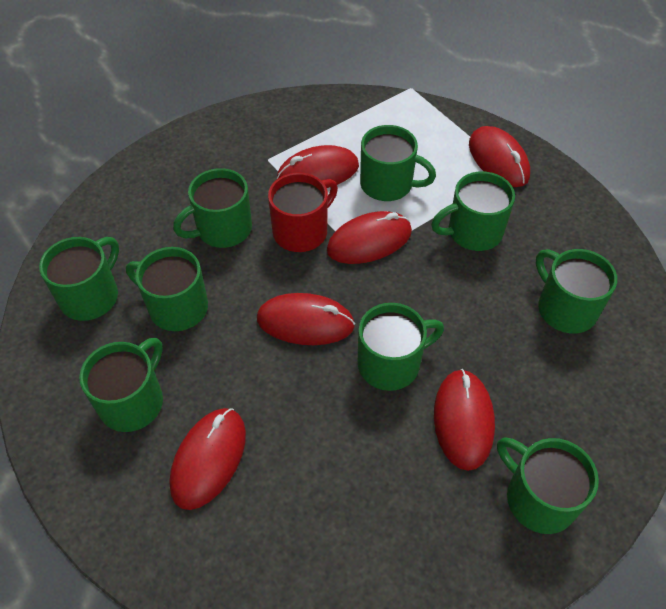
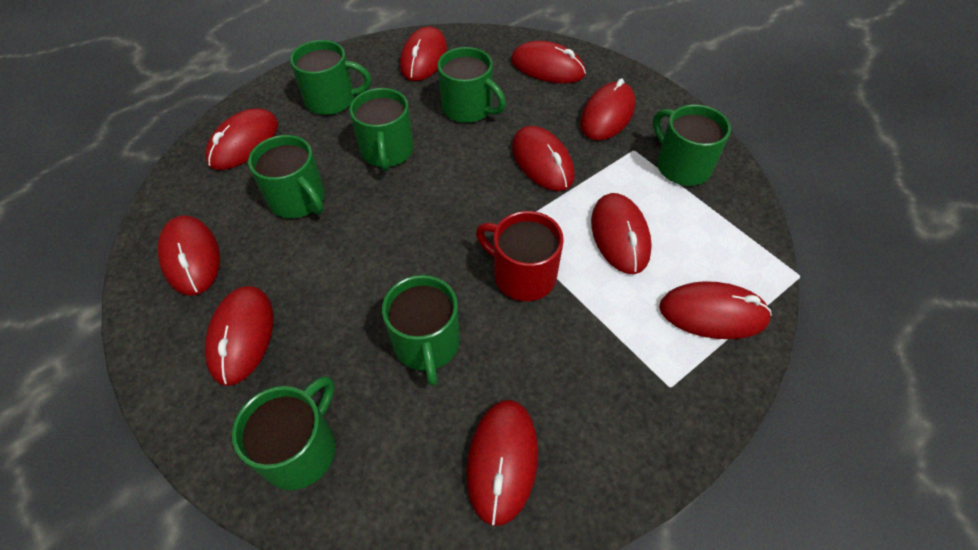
green mug: [39,237,119,321] [79,338,163,432] [126,247,208,331] [173,168,252,248] [358,303,444,391] [360,125,436,201] [431,171,515,251] [497,437,599,534] [536,249,617,334] = 9 -> [232,376,335,490] [248,135,325,218] [290,40,371,115] [349,88,414,171] [382,275,460,386] [437,47,506,123] [653,104,731,186] = 7
red mouse: [169,408,246,510] [257,293,355,345] [277,145,359,188] [327,211,412,264] [434,369,495,471] [469,126,530,187] = 6 -> [158,215,220,296] [205,109,278,170] [205,286,273,386] [400,26,447,81] [466,400,538,526] [511,41,586,83] [512,126,575,191] [580,78,635,141] [591,193,652,274] [659,281,772,339] = 10

